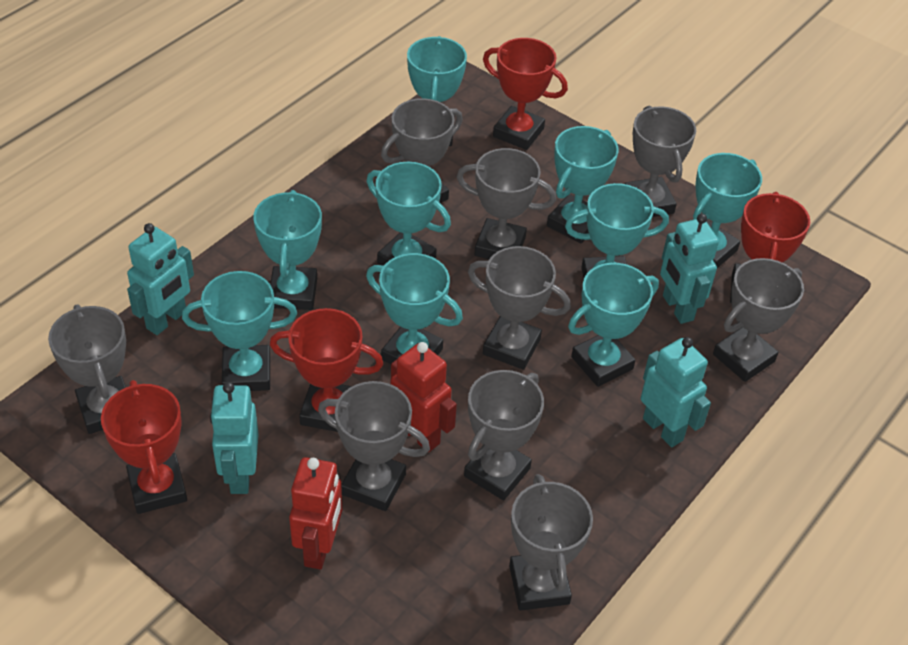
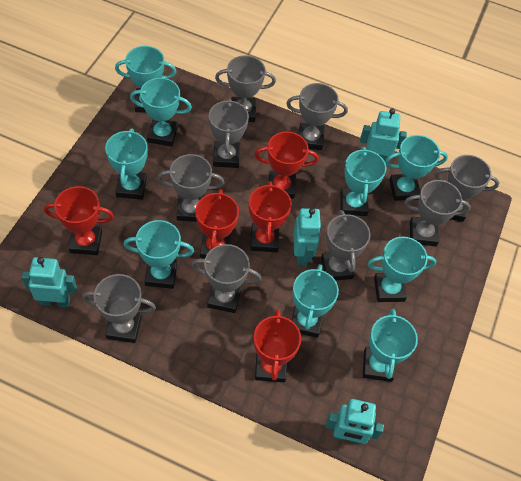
red robot: [289,457,342,569] [390,342,457,452] = 2 -> none = 0
red trophy: [101,380,187,514] [270,308,383,432] [483,38,568,150] [730,192,810,304] = 4 -> [44,186,114,255] [195,189,239,259] [249,181,292,252] [254,132,319,199] [254,309,301,382] = 5

